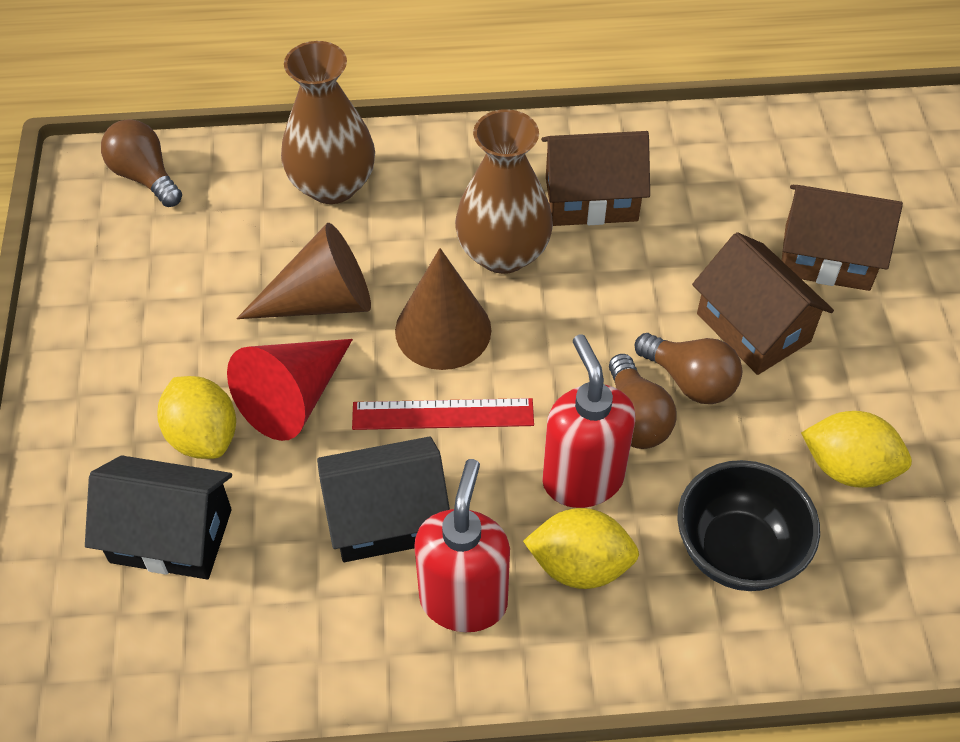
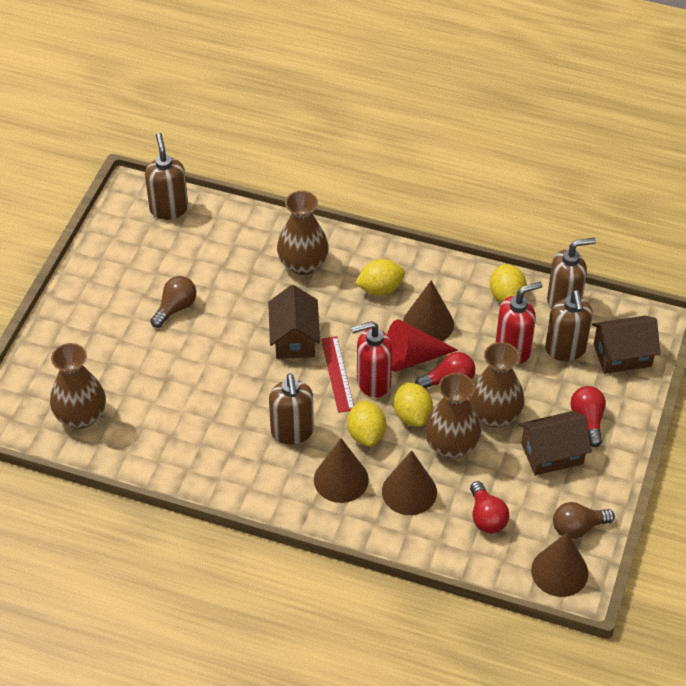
black bowl: [677,460,820,591] = 1 -> none = 0
black house: [85,455,232,579] [317,436,450,562] = 2 -> none = 0
brown cone: [236,223,371,319] [395,248,491,370] = 2 -> [314,438,369,503] [382,450,437,515] [403,280,454,341] [531,532,588,597] = 4
brown light bulb: [101,119,182,207] [609,354,677,449] [635,333,742,404] = 3 -> [150,276,196,328] [553,502,615,539] = 2
brown soap dispenser: none = 0 -> [145,133,188,220] [269,373,314,445] [545,290,593,361] [547,238,596,309] = 4
brown vase: [281,41,375,204] [455,109,553,274] = 2 -> [50,343,106,429] [277,191,329,275] [425,373,481,459] [469,342,524,428] = 4
red light bulb: none = 0 -> [415,352,475,388] [470,481,509,533] [570,386,606,447] = 3
yellow lemon: [157,376,236,459] [523,508,639,589] [801,411,912,488] = 3 -> [347,400,386,447] [355,259,405,296] [394,382,433,427] [490,264,527,303] = 4

